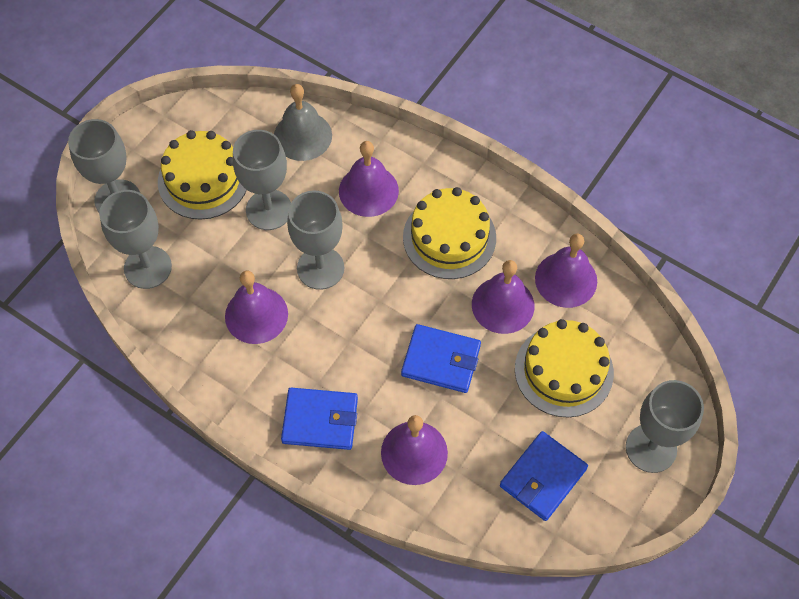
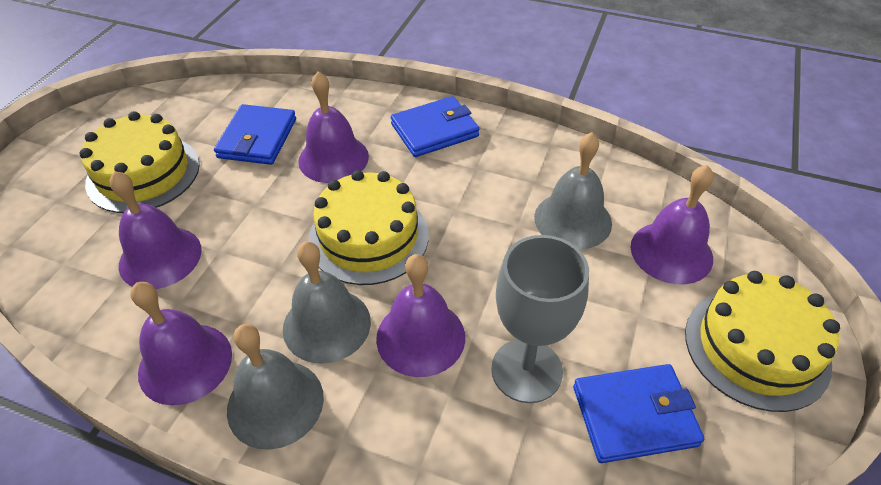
grey bell: [274,84,332,161] = 1 -> [227,324,324,450] [283,241,371,364] [534,132,612,250] = 3
grey goblet: [68,119,140,213] [99,190,172,289] [233,130,291,230] [287,190,344,290] [626,380,704,473] = 5 -> [491,235,589,403] = 1

